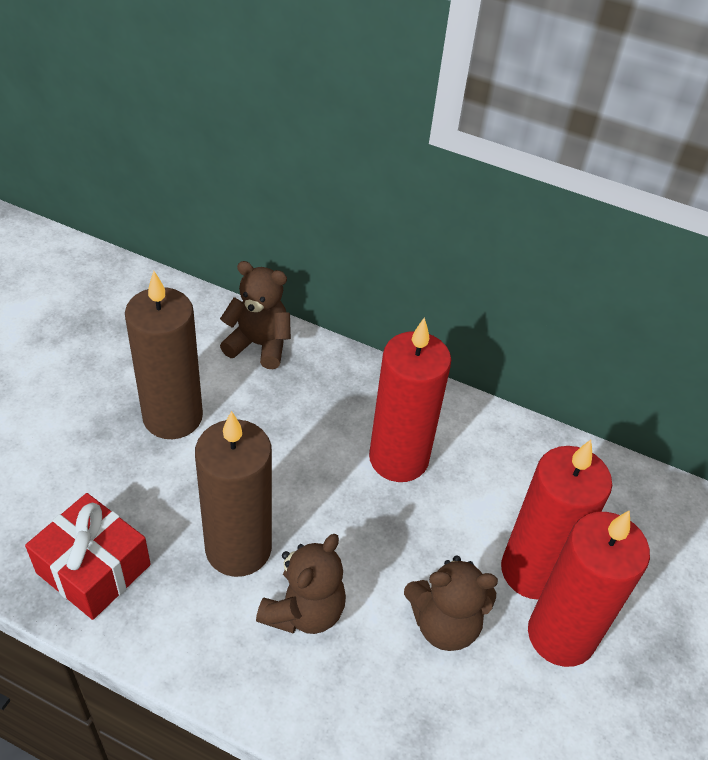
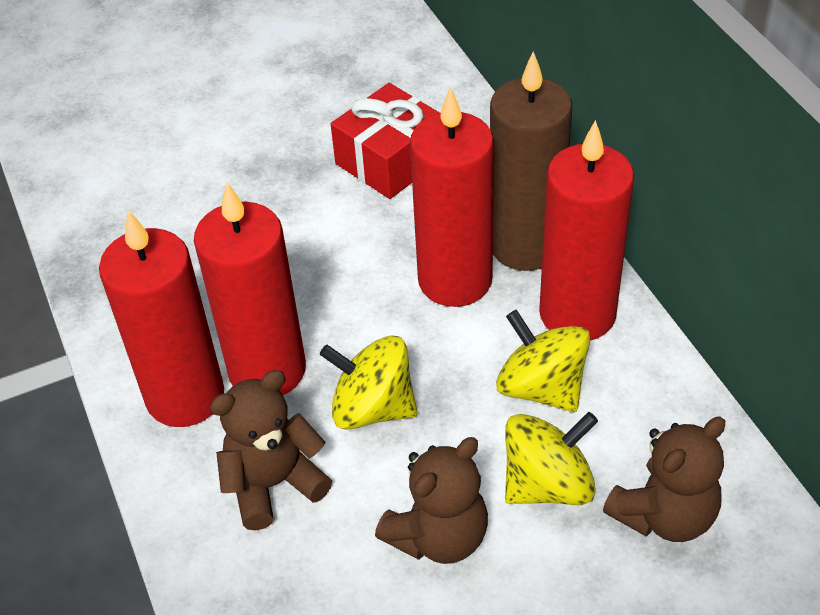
brown candle: [125,271,203,439] [195,411,272,577] = 2 -> [490,51,572,271] = 1
red candle: [369,317,451,482] [501,440,612,600] [528,510,650,667] = 3 -> [99,210,224,427] [194,182,306,395] [410,87,494,307] [539,120,634,341] = 4
yellow spinning top: none = 0 -> [320,335,417,430] [496,310,590,412] [505,412,598,505] = 3

